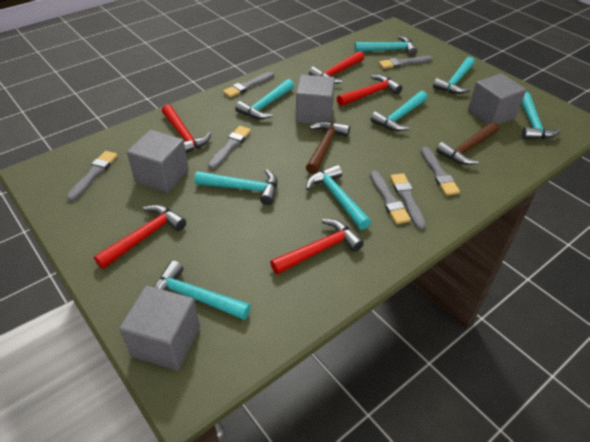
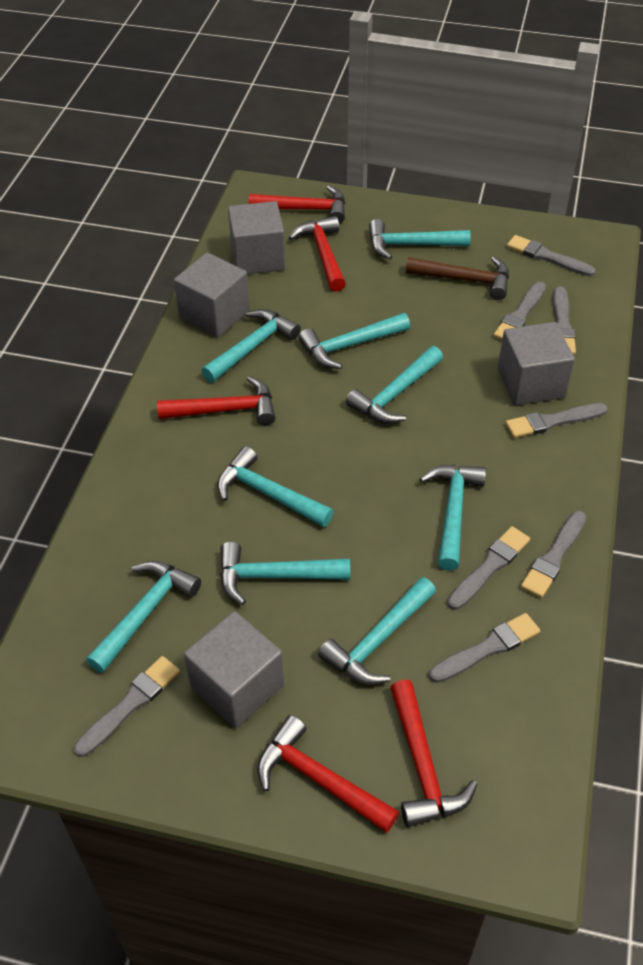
brown hammer: [306,121,350,174] [436,122,499,165] = 2 -> [406,257,509,300] = 1
grey brush: [66,151,118,201] [208,126,251,169] [223,72,274,98] [370,171,411,224] [379,56,433,69] [390,173,426,230] [421,147,460,196] = 7 -> [74,656,180,757] [429,613,540,683] [447,526,530,610] [493,282,546,340] [505,403,607,438] [507,235,596,276] [520,511,586,598] [553,287,576,355] = 8
turquoise hammer: [154,261,251,320] [195,169,277,205] [235,79,294,119] [306,165,371,230] [355,36,418,56] [371,91,427,131] [433,57,475,94] [521,92,561,139] = 8 -> [86,561,201,673] [201,309,301,383] [217,446,334,527] [220,542,350,605] [299,313,410,369] [318,577,436,685] [346,346,443,424] [369,219,471,259] [420,465,486,571] = 9

